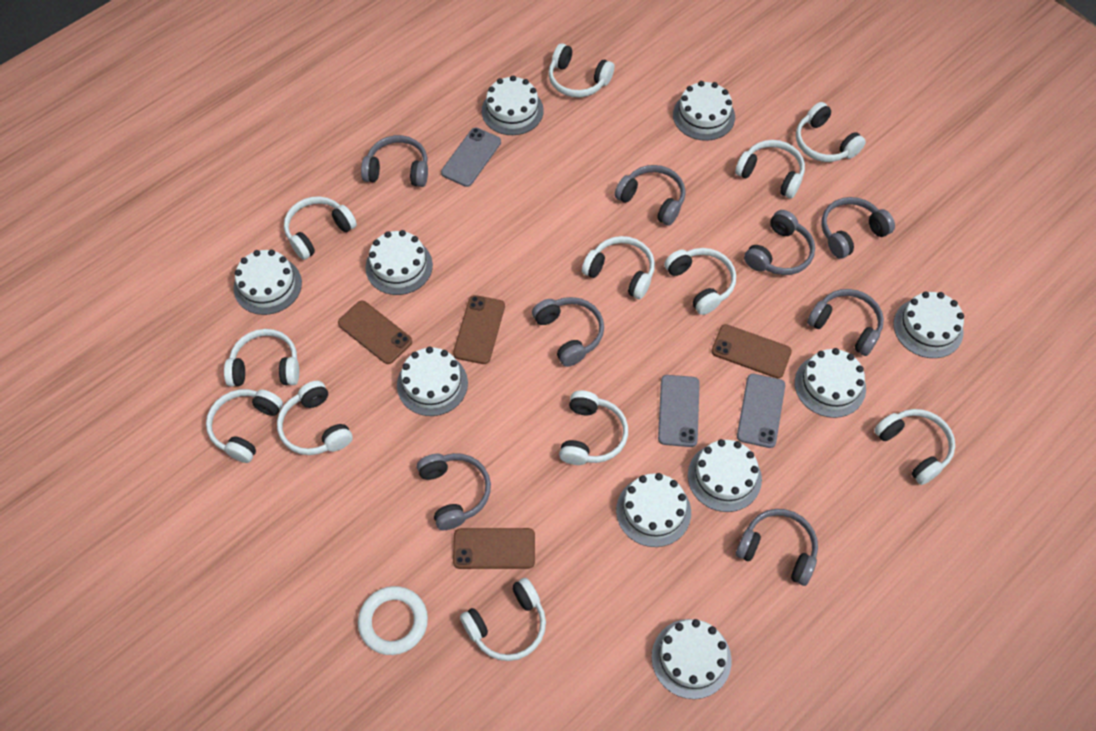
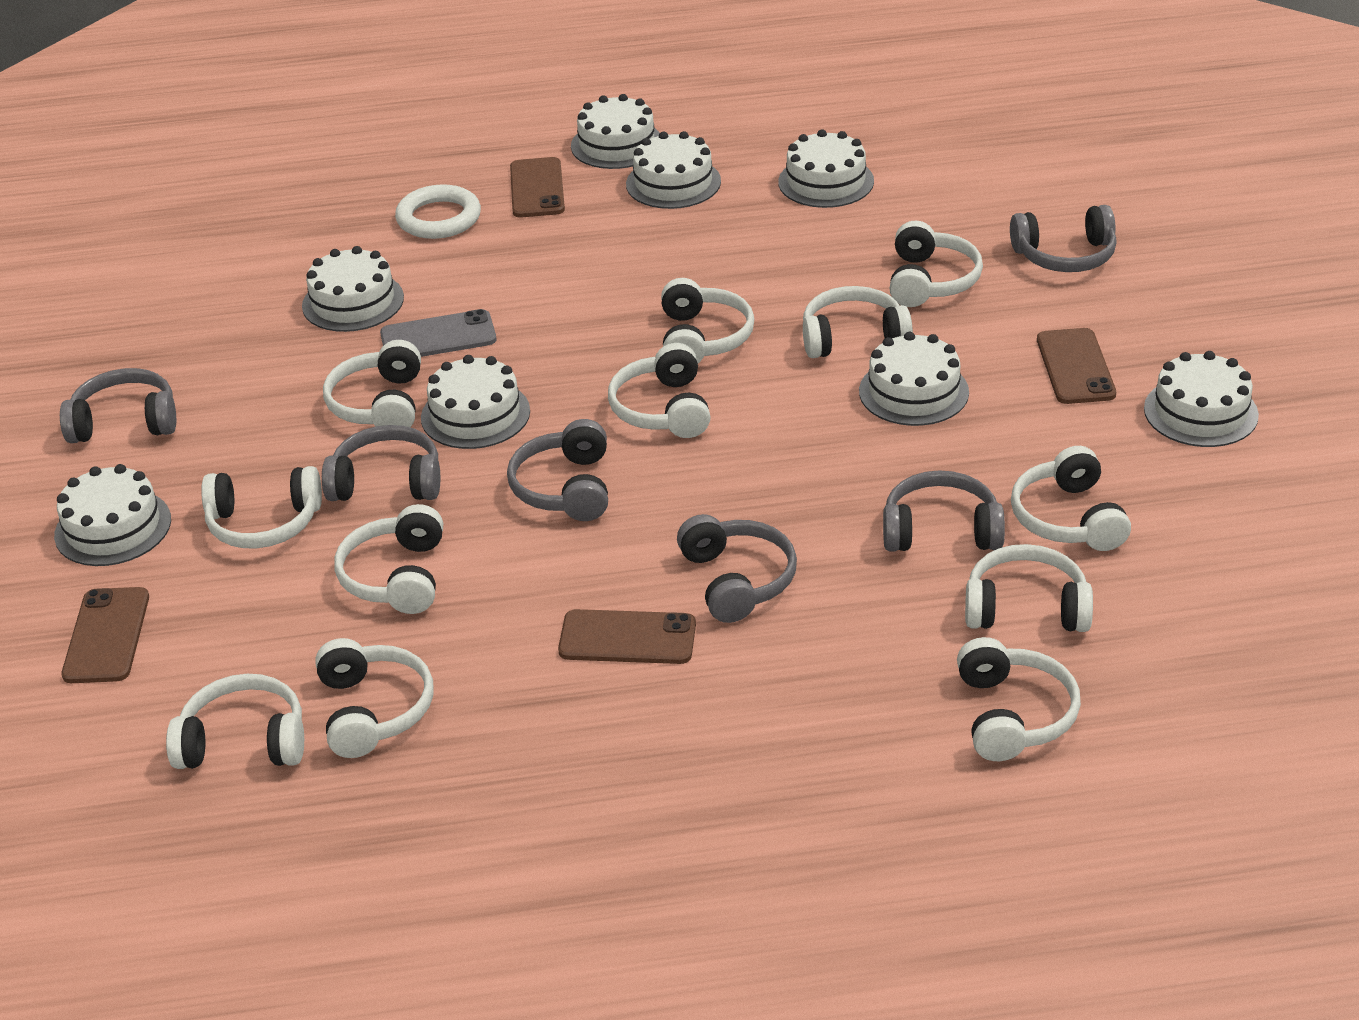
grey headphones: [361,135,428,187] [417,453,491,530] [532,297,604,367] [615,165,686,226] [736,509,818,586] [744,210,815,275] [807,289,884,356] [822,197,895,259] = 8 -> [60,368,176,443] [322,425,440,501] [507,419,608,521] [677,514,797,623] [883,470,1005,552] [1010,205,1117,272] = 6
grey phone: [441,128,501,187] [658,375,700,447] [737,374,785,448] = 3 -> [380,309,496,357] = 1
white cake: [234,249,302,315] [365,230,433,295] [397,347,468,416] [482,76,544,135] [616,473,691,547] [652,619,731,699] [673,81,735,141] [688,439,762,512] [795,348,866,418] [893,291,964,358] = 10 -> [54,464,171,566] [302,246,404,332] [421,355,530,449] [571,94,660,169] [626,131,721,209] [778,129,874,208] [859,331,969,426] [1144,351,1259,447] = 8

